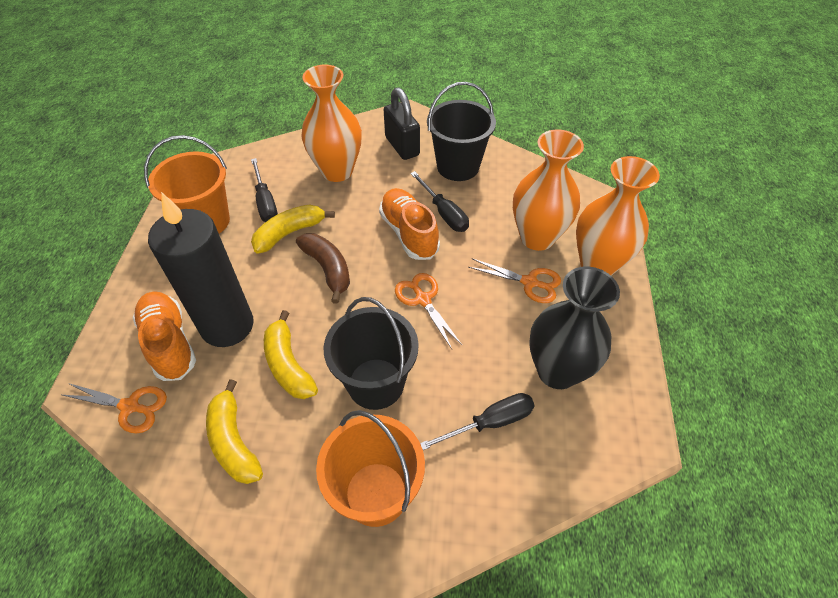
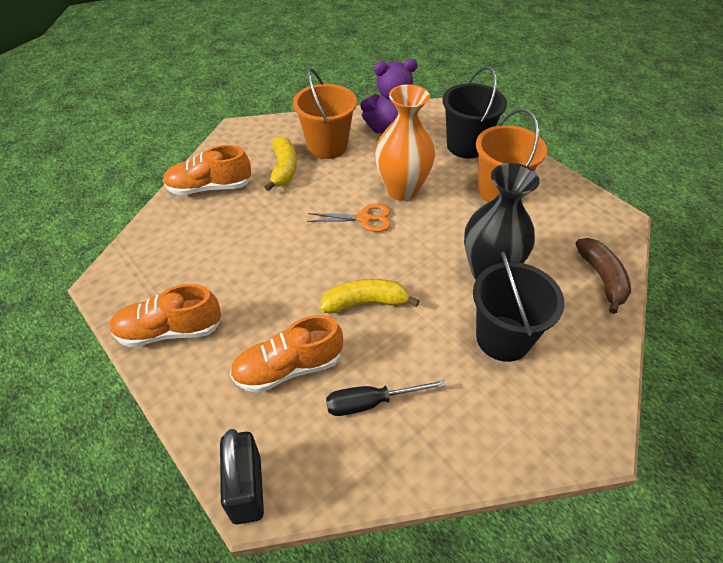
black candle: [148,192,254,347] = 1 -> none = 0
black screwdriver: [251,158,278,222] [410,171,469,232] [420,393,535,450] = 3 -> [326,379,447,416] = 1
orange scissors: [63,383,167,434] [395,273,462,349] [468,258,561,303] = 3 -> [307,204,391,232] = 1
orange shoe: [133,291,196,381] [379,188,440,260] = 2 -> [109,284,222,347] [163,145,252,195] [230,315,343,393] = 3
orange vase: [301,65,362,182] [513,130,584,251] [576,156,660,276] = 3 -> [375,84,435,201] = 1
purple teddy bear: none = 0 -> [360,59,418,134] = 1
yellow banana: [206,379,263,484] [251,204,335,253] [264,310,318,399] = 3 -> [265,136,297,191] [320,279,419,314] = 2

